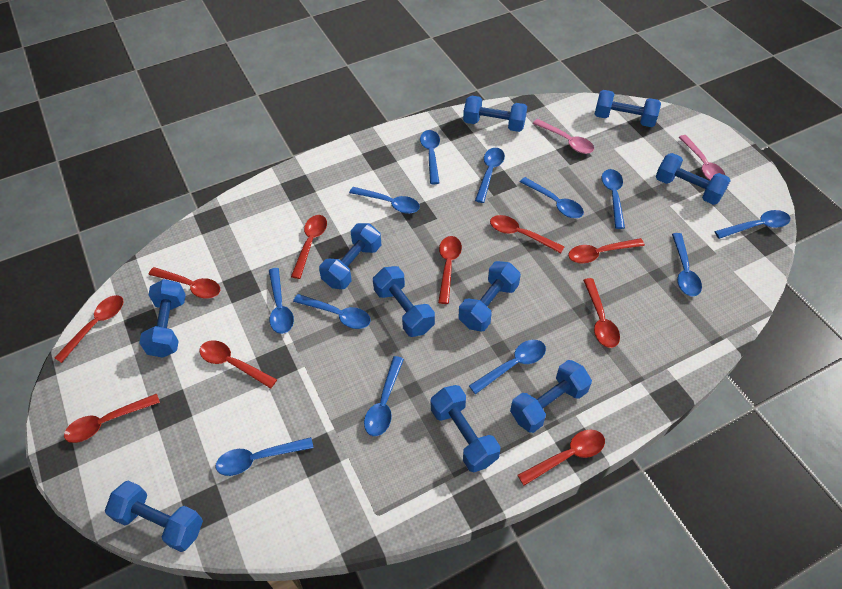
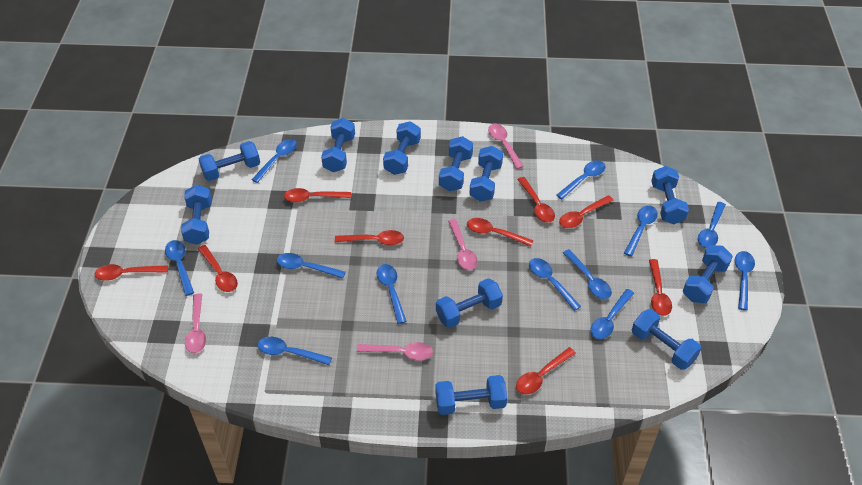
blue dumbbell: [105,480,203,552] [139,279,186,358] [319,223,381,289] [373,266,435,337] [431,385,500,472] [459,261,521,331] [463,95,527,132] [510,360,592,433] [595,90,661,127] [656,153,731,205] = 10 -> [181,185,212,245] [199,141,260,181] [321,118,355,172] [383,121,421,175] [435,375,507,415] [436,278,503,328] [439,136,473,191] [469,146,503,202] [632,309,701,370] [651,166,689,224] [683,245,733,303] = 11
pink spoon: [533,119,594,154] [679,135,726,181] = 2 -> [185,293,206,353] [357,342,433,360] [448,219,477,270] [488,124,524,169] = 4
red spoon: [55,295,124,363] [64,393,160,443] [148,267,220,299] [199,340,277,389] [291,215,327,279] [438,236,462,304] [490,215,565,253] [517,430,605,486] [568,238,645,264] [583,278,620,348] = 10 -> [94,264,168,281] [198,245,238,292] [284,188,351,203] [335,230,404,245] [467,218,534,247] [516,347,576,394] [517,177,555,223] [559,195,614,228] [649,259,672,316] = 9

